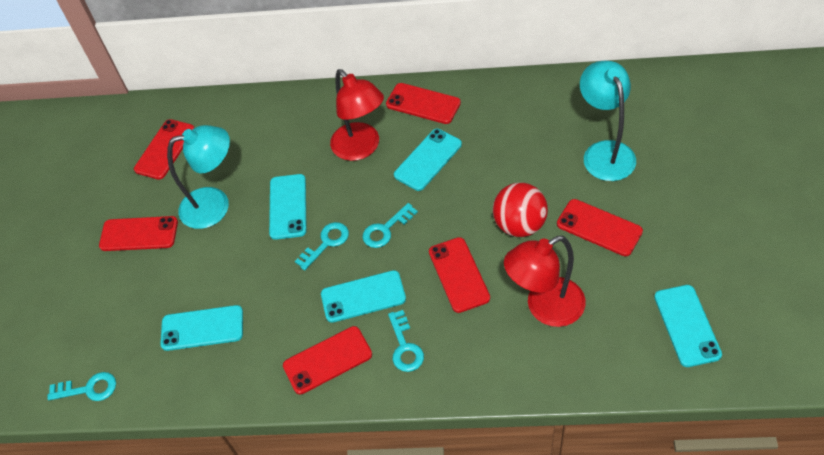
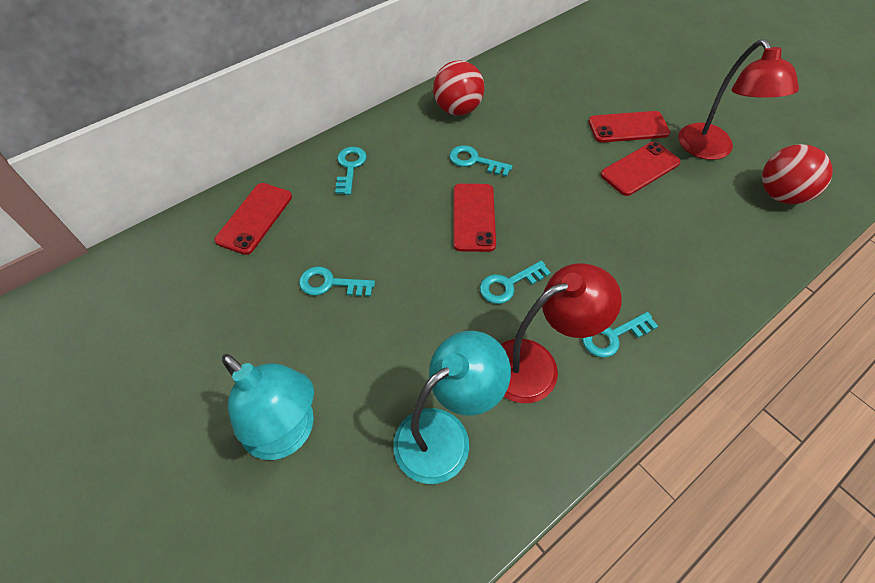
red ball: [493,183,548,237] = 1 -> [433,60,485,116] [762,144,833,204] = 2
red phone: [99,216,178,251] [134,119,194,180] [283,326,372,394] [386,83,461,124] [429,237,490,313] [557,199,643,256] = 6 -> [215,183,292,255] [453,184,496,252] [588,111,670,143] [600,142,681,196] = 4
turquoise key: [47,372,116,401] [295,222,349,270] [362,203,418,248] [388,310,424,372] = 4 -> [299,266,375,297] [335,147,367,195] [449,145,513,177] [480,260,551,304] [582,312,658,358] = 5
turquoise phone: [161,305,243,351] [269,174,307,240] [321,270,406,323] [394,129,462,191] [654,285,722,367] = 5 -> none = 0

